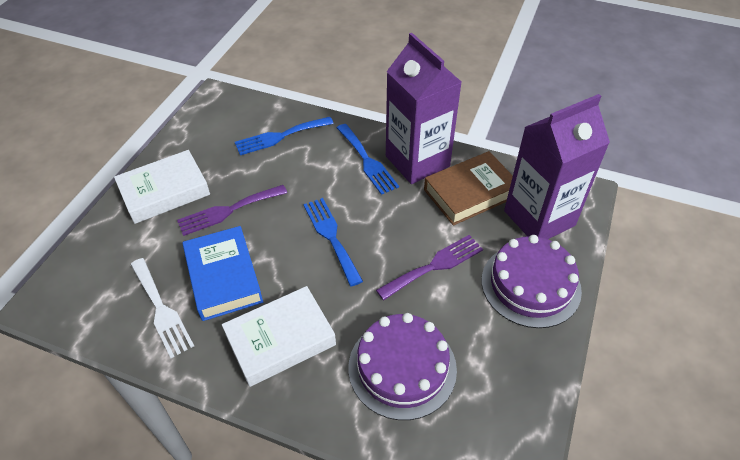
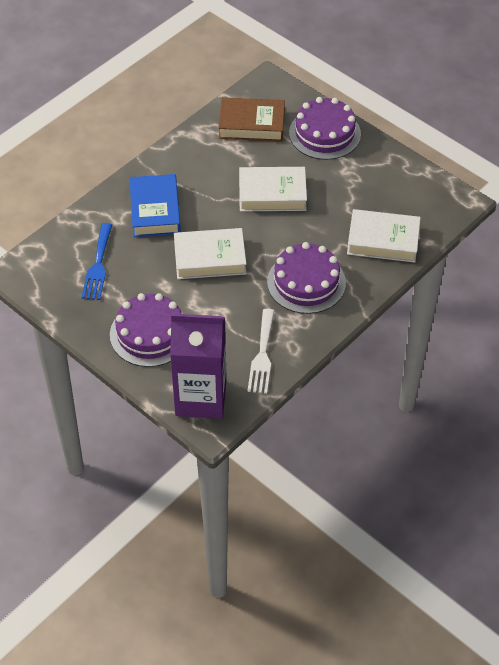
blue fork: [235,117,334,155] [303,198,363,287] [337,124,399,195] = 3 -> [81,223,112,300] = 1
purple cake: [348,313,457,420] [482,235,582,328] = 2 -> [110,293,183,367] [267,242,346,314] [289,97,361,160] = 3
purple carton: [386,33,461,184] [504,94,610,239] = 2 -> [170,313,227,419] = 1
purple fork: [177,185,287,236] [376,235,483,300] = 2 -> none = 0
white book: [114,150,210,224] [222,286,336,387] = 2 -> [174,228,246,279] [239,167,307,212] [347,209,421,262] = 3

